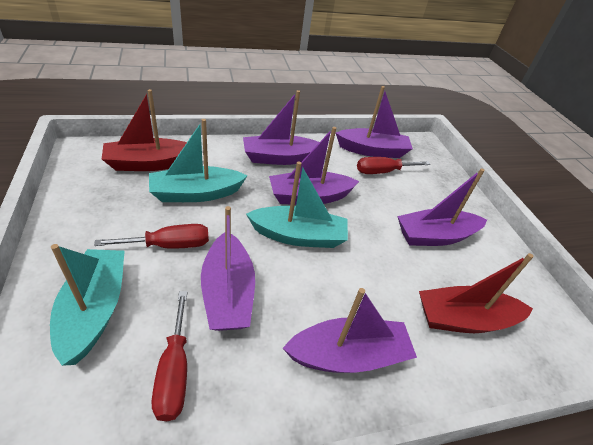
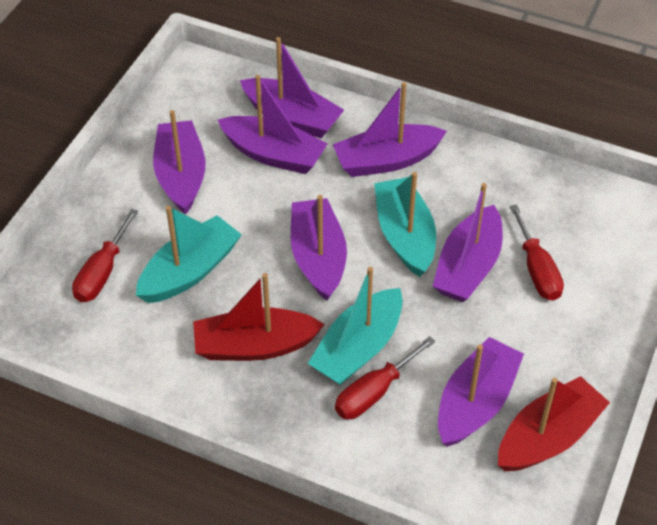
purple boat: [201,206,255,331] [243,90,319,165] [269,127,359,205] [283,288,417,373] [336,86,413,158] [397,168,487,246] = 6 -> [153,110,206,215] [218,75,327,174] [240,37,344,138] [291,195,347,301] [332,82,447,177] [433,183,503,302] [438,337,524,447] = 7

